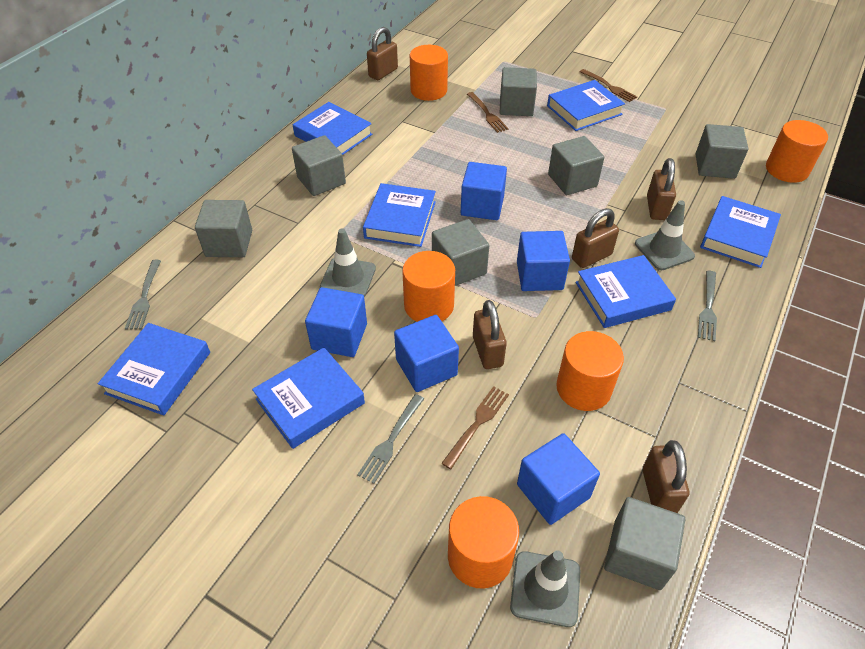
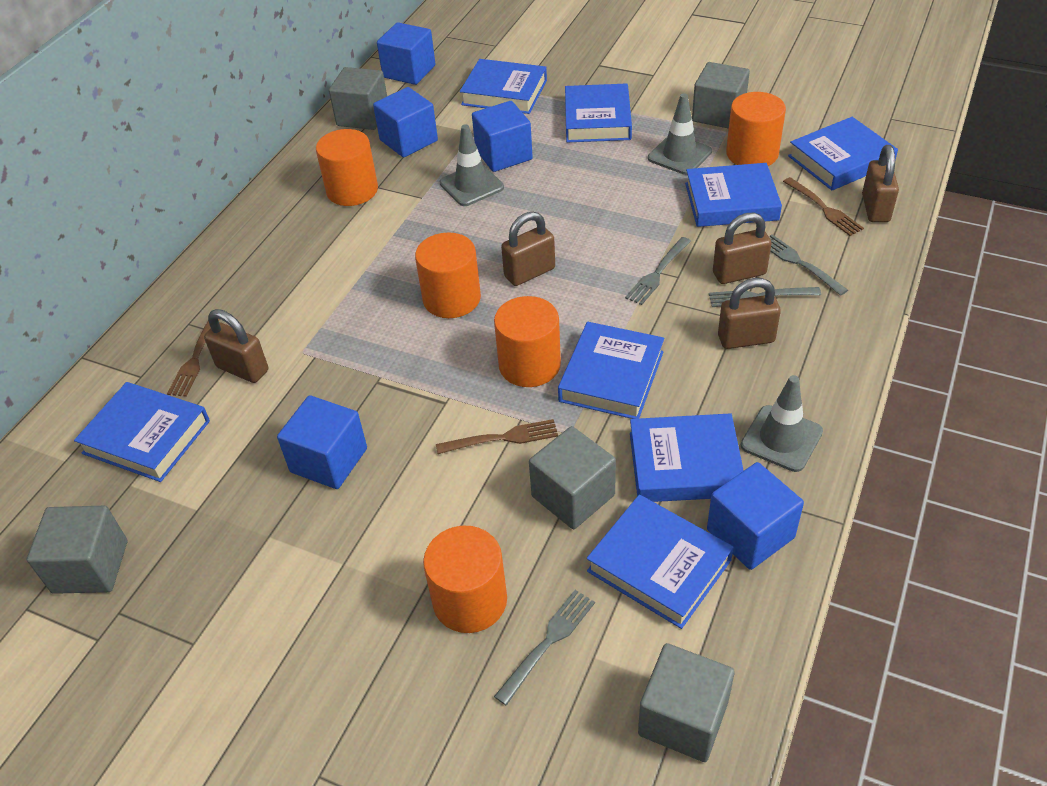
blue book: [98,323,210,415] [252,347,365,449] [293,102,372,155] [363,183,436,247] [547,80,625,131] [576,255,676,328] [700,196,781,268] = 7 -> [74,382,210,482] [460,59,547,114] [558,322,664,419] [565,83,632,142] [587,495,734,629] [630,413,744,502] [685,163,782,227] [788,117,898,190] = 8
grey cube: [195,200,252,257] [292,135,346,196] [432,219,489,286] [500,67,537,116] [548,136,604,195] [604,497,685,590] [695,124,748,179] = 7 -> [27,506,127,594] [329,67,387,130] [529,426,616,529] [638,643,735,762] [692,62,750,129] = 5
grey fork: [125,260,161,329] [357,394,424,484] [698,271,717,341] = 3 -> [494,590,595,706] [625,237,691,305] [709,287,821,307] [769,234,848,296] = 4

